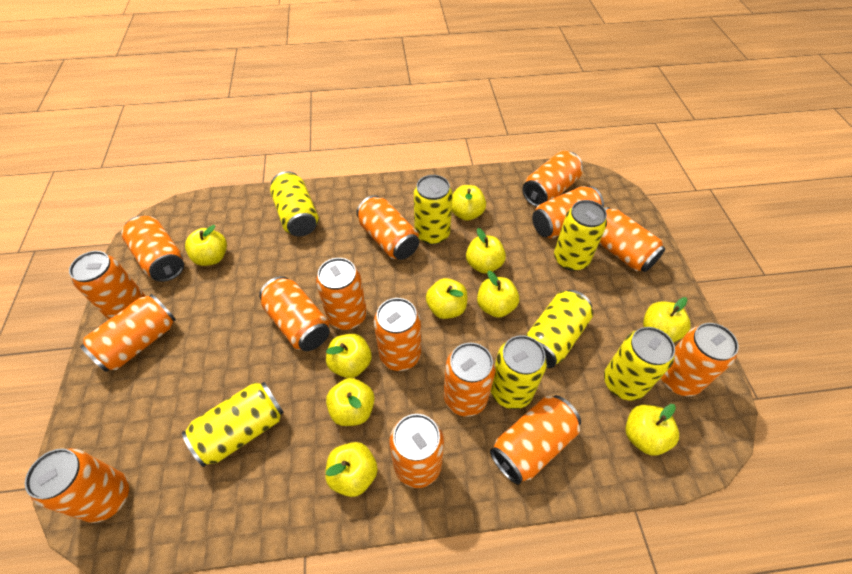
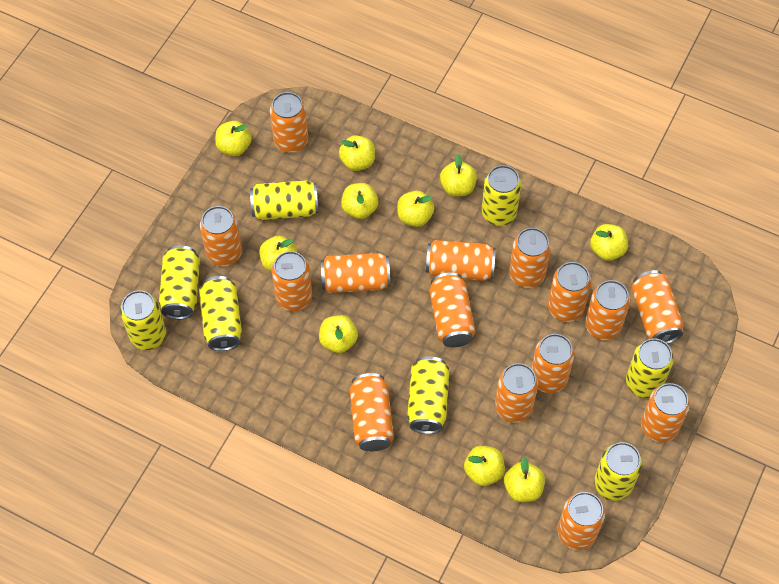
yellow can: [182,382,284,467] [270,171,319,237] [414,175,453,245] [491,335,547,409] [526,290,593,368] [554,200,607,271] [604,327,675,401] = 7 -> [120,290,166,350] [159,245,200,320] [199,276,242,351] [250,180,319,220] [407,356,450,434] [481,165,521,226] [594,442,642,501] [626,338,674,398] = 8

